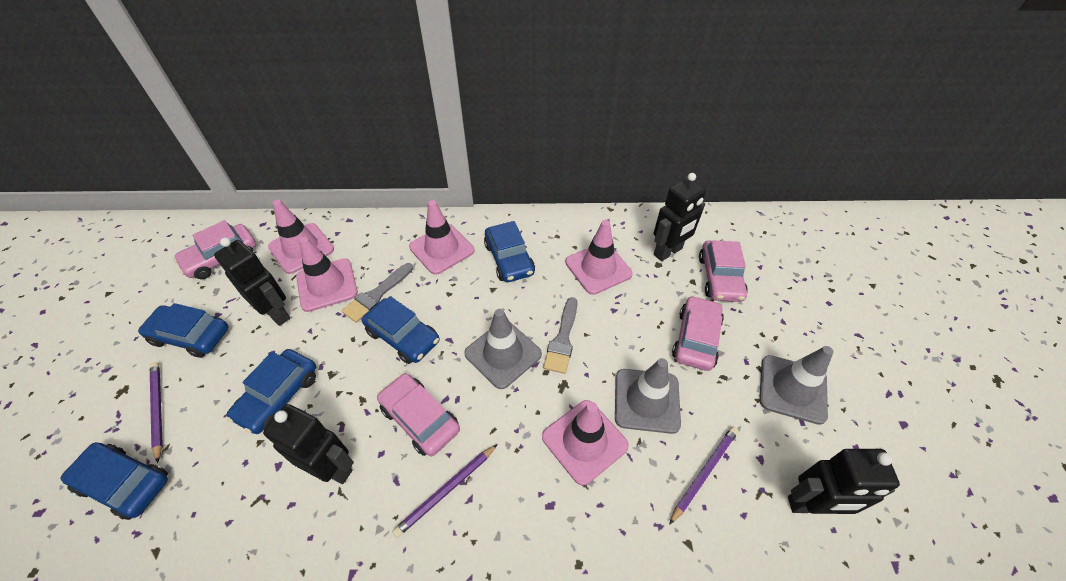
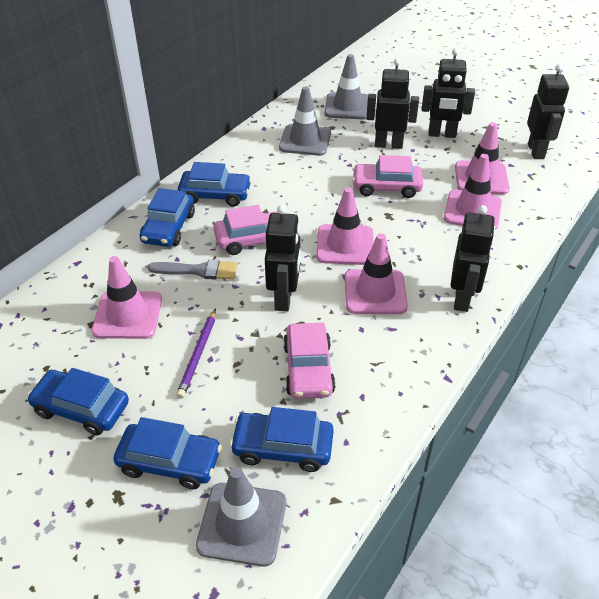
black robot: [214,237,290,326] [263,404,354,484] [654,173,706,261] [788,449,900,514] = 4 -> [265,205,301,312] [366,58,419,149] [422,48,475,138] [451,205,495,312] [527,64,569,159] = 5
grey brush: [342,263,413,323] [543,297,578,374] = 2 -> [148,259,237,280] = 1
pink car: [173,220,256,279] [377,373,460,457] [672,295,724,371] [699,240,748,302] = 4 -> [213,205,287,255] [283,323,336,399] [352,155,423,198] = 3
purple pencil: [150,362,163,463] [392,444,498,538] [669,426,738,525] = 3 -> [176,308,216,399] = 1

